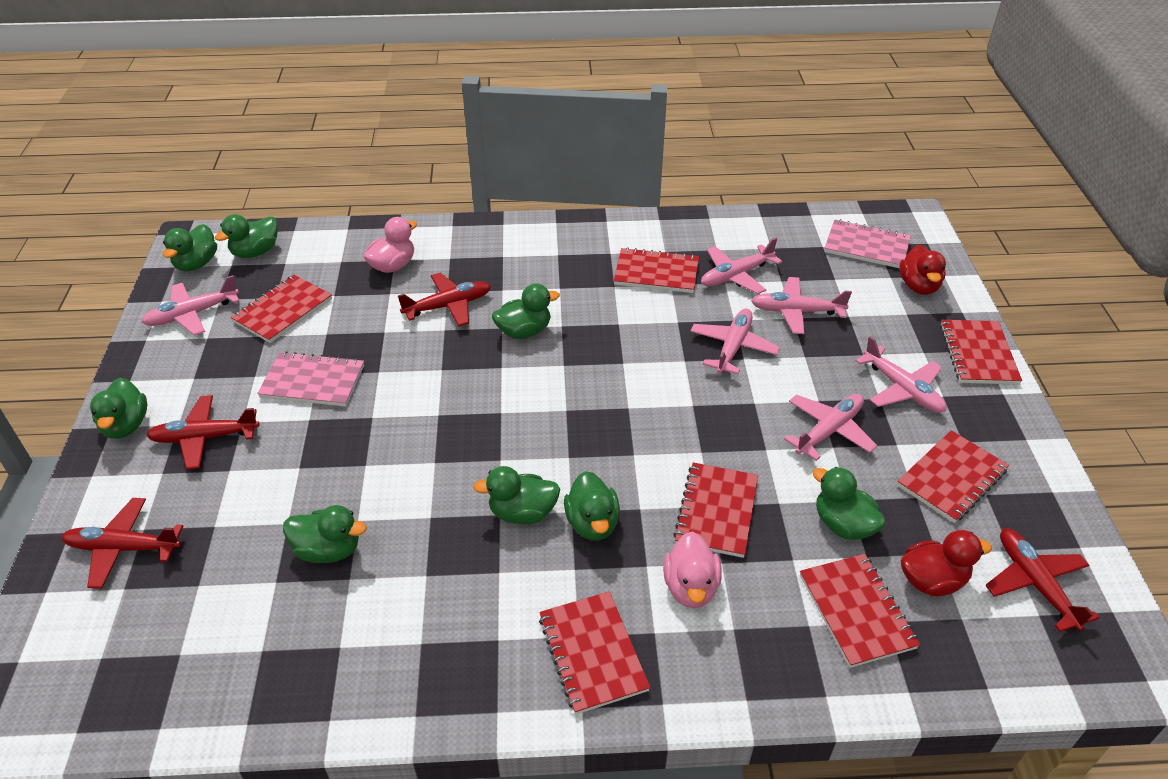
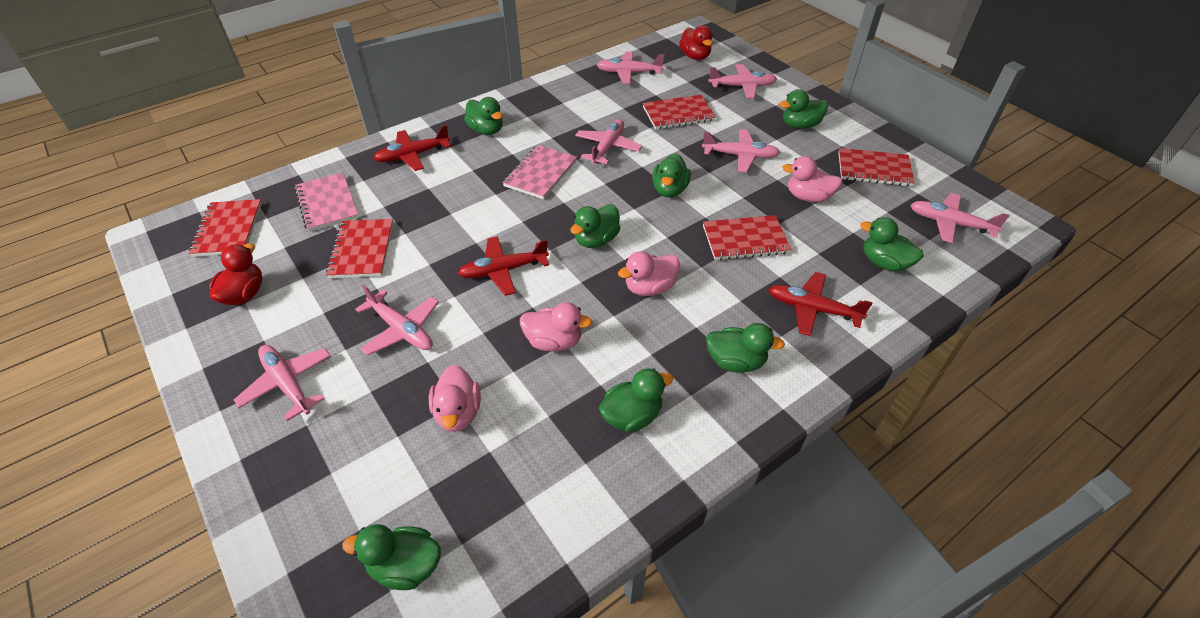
pink duck: [364,217,417,273] [663,532,722,608] = 2 -> [429,365,481,432] [520,302,593,351] [618,251,680,296] [782,156,843,202] = 4
pink plane: [141,275,239,336] [690,308,780,374] [701,238,782,294] [751,277,852,334] [784,394,877,461] [855,336,946,413] = 6 -> [234,345,331,421] [355,284,439,355] [575,119,642,164] [597,51,664,84] [702,129,780,172] [709,64,777,98] [911,193,1010,243] = 7
red notebook: [231,275,332,343] [539,591,650,714] [614,247,699,293] [673,462,758,558] [800,554,920,668] [897,430,1009,523] [940,320,1022,384] = 7 -> [189,199,262,257] [326,219,393,278] [643,95,716,130] [703,215,791,260] [838,148,915,187] = 5
red plane: [62,498,183,589] [146,395,259,470] [398,273,491,326] [985,529,1099,632] = 4 -> [373,125,451,171] [458,236,549,296] [768,272,873,336] = 3

